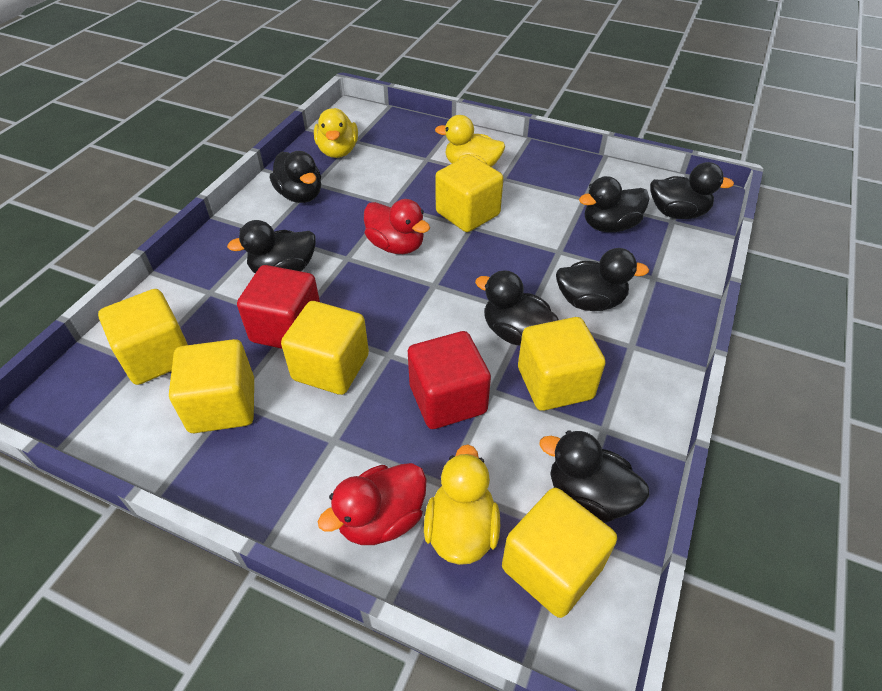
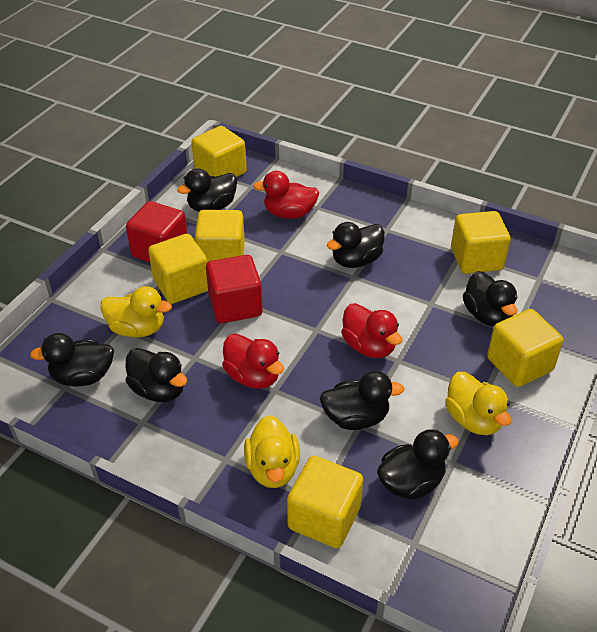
red duck: [318,463,427,545] [364,199,430,254] = 2 -> [222,333,284,389] [253,171,320,219] [341,303,402,358] = 3

